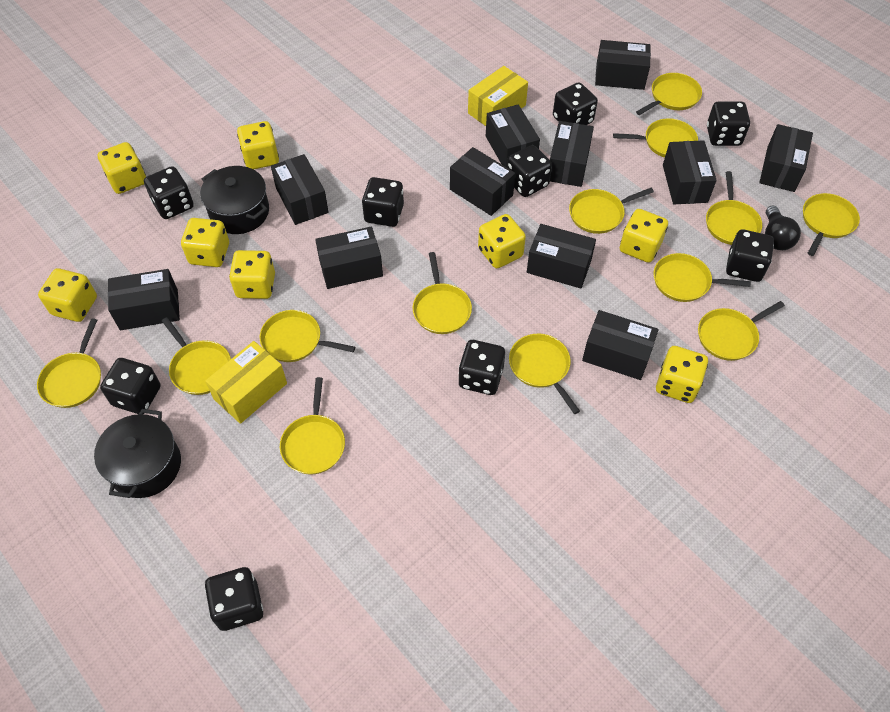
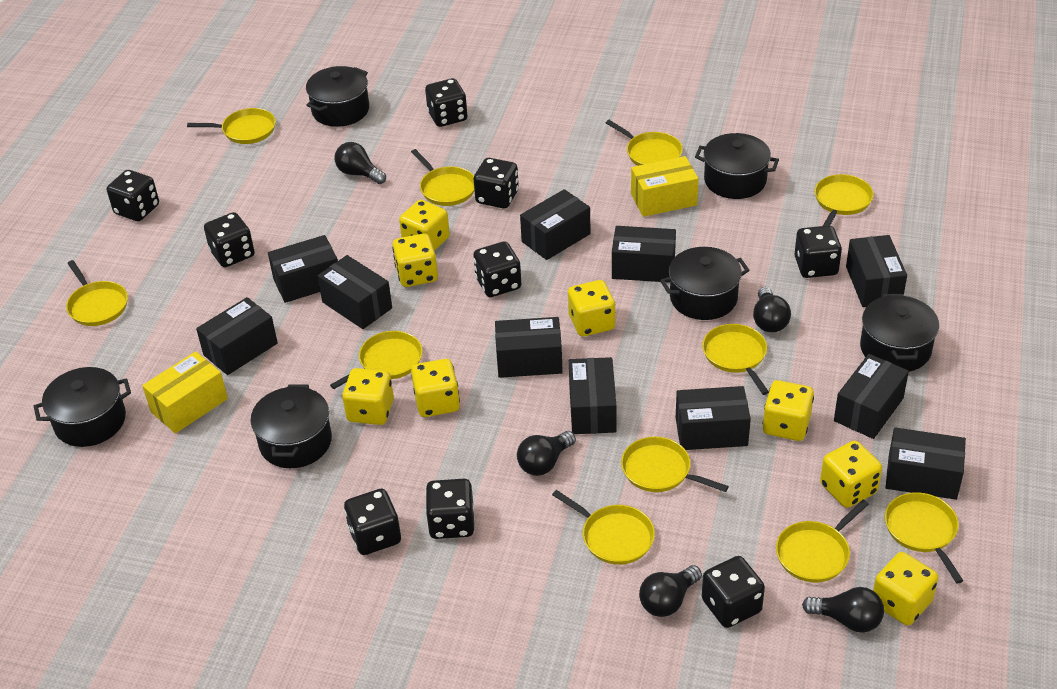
black light bulb: [765,206,801,250] = 1 -> [335,142,386,184] [517,431,576,476] [639,565,702,617] [753,287,791,332] [802,587,884,633] = 5
black pot: [94,409,181,498] [200,166,269,234] = 2 -> [34,367,131,447] [251,384,332,468] [306,66,369,127] [660,247,750,320] [695,133,779,199] [860,294,939,372] = 6
yellow pan: [37,318,101,408] [162,317,231,395] [260,310,355,362] [280,377,345,475] [412,252,472,334] [509,334,580,414] [569,188,654,234] [613,118,698,158] [636,73,702,115] [654,253,751,302] [698,301,785,361] [706,171,762,245] [803,193,860,256] = 13 -> [66,260,128,326] [187,108,276,144] [330,331,423,389] [411,149,474,206] [552,490,655,565] [606,120,683,166] [621,437,729,492] [702,324,769,395] [776,500,869,582] [815,174,874,226] [885,492,964,583] = 11

